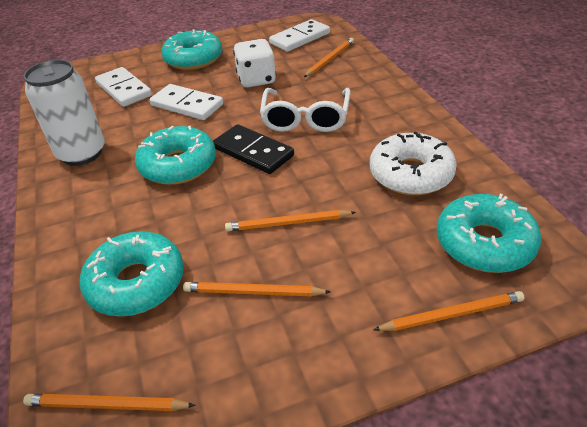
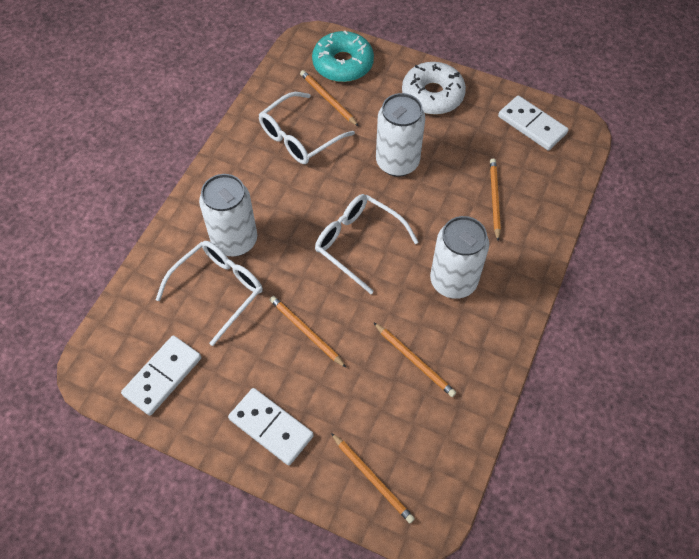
black domino: [213,124,294,174] = 1 -> none = 0
turquoise donut: [80,232,184,316] [135,126,216,185] [161,29,222,70] [437,194,541,273] = 4 -> [312,31,374,82] = 1
white can: [23,60,105,166] = 1 -> [199,174,257,257] [376,93,425,177] [430,216,489,299] = 3
white dice: [233,39,276,87] = 1 -> none = 0
white glasses: [260,88,351,132] = 1 -> [156,241,263,346] [259,92,355,164] [315,194,418,294] = 3

